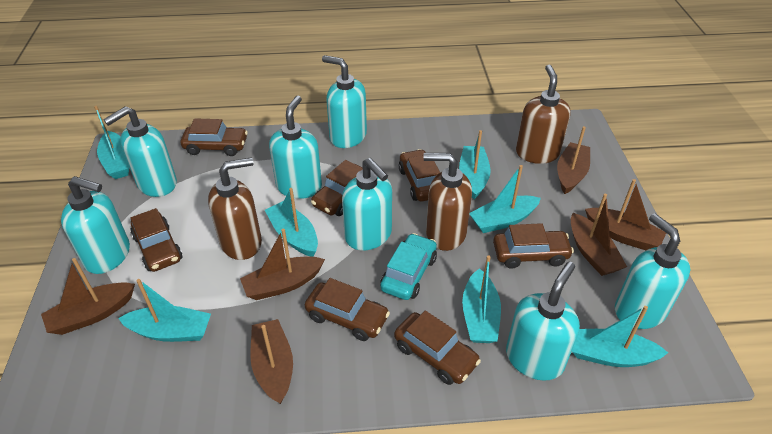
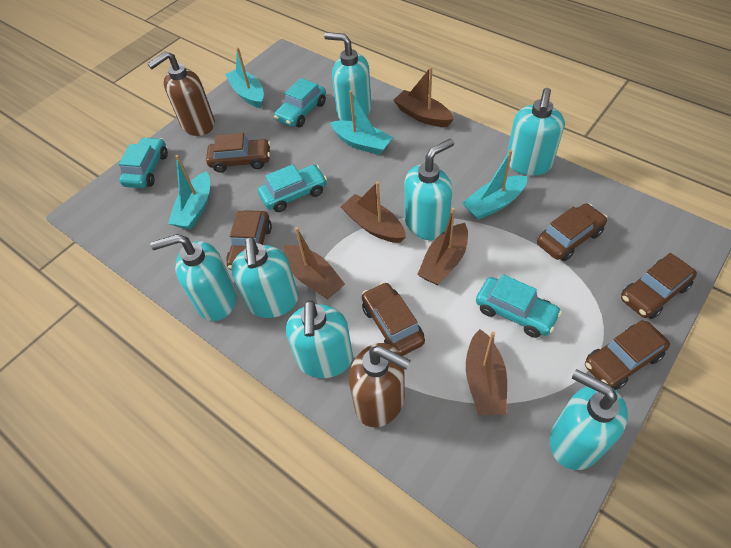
brown boat: [41,258,135,335] [240,229,325,300] [250,319,293,404] [557,126,590,194] [571,194,627,276] [585,179,666,250] = 6 -> [284,227,345,299] [341,181,406,243] [393,67,454,127] [417,208,468,285] [466,329,507,416] = 5
brown car: [130,208,182,272] [181,118,248,156] [305,278,390,341] [311,160,363,216] [394,310,481,385] [399,149,440,201] [493,223,574,269] = 7 -> [206,133,271,173] [226,210,272,270] [362,282,425,356] [537,203,608,261] [585,320,670,390] [621,253,697,319] = 6
brown soap dispenser: [208,157,262,260] [423,153,472,251] [516,65,570,164] = 3 -> [147,51,215,136] [349,343,411,427] = 2
turquoise boat: [94,106,129,179] [118,279,211,342] [265,188,318,257] [459,130,491,200] [462,256,501,343] [470,165,541,233] [572,306,668,367] = 7 -> [168,155,210,229] [225,47,264,108] [330,90,393,155] [462,150,528,220] = 4
turquoise car: [380,233,437,300] = 1 -> [119,137,168,188] [258,164,327,212] [274,78,326,128] [476,274,562,338] = 4

